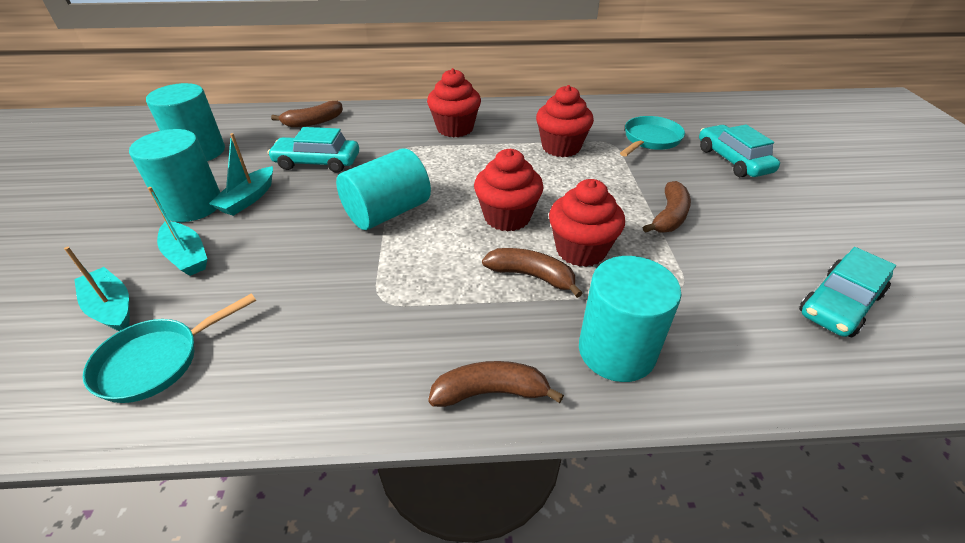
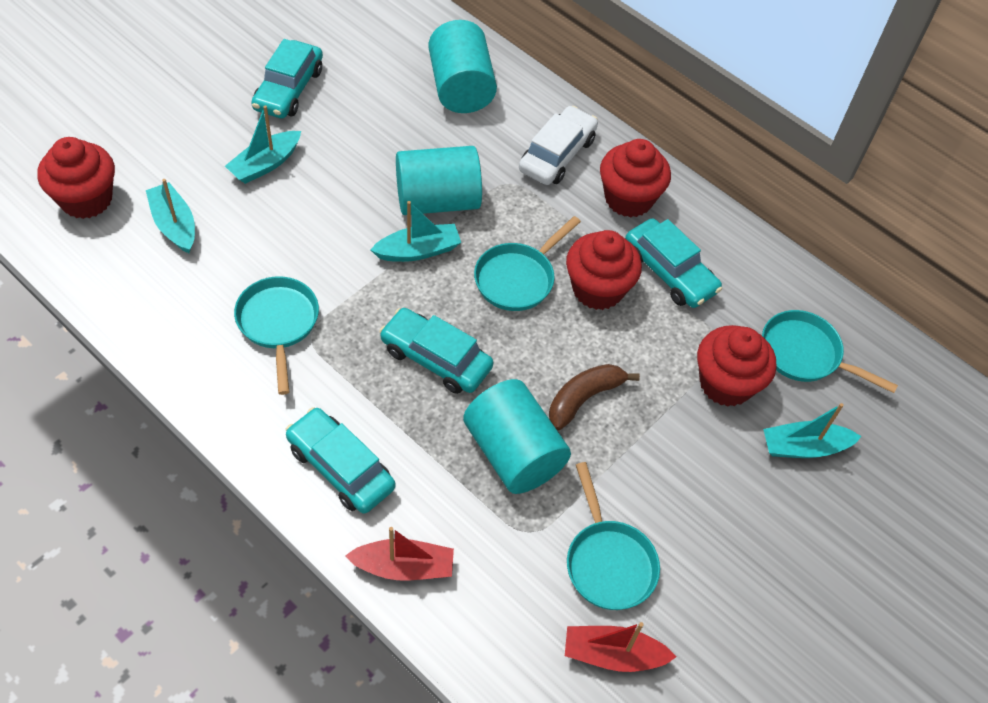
brown banana: [271,101,343,128] [428,361,564,407] [482,248,583,298] [643,181,691,233] = 4 -> [549,364,640,430] = 1
red boat: none = 0 -> [345,527,454,580] [565,622,676,672] = 2
turquoise boat: [64,247,130,331] [148,187,207,276] [209,133,273,216] = 3 -> [146,179,195,253] [225,105,301,184] [371,201,461,262] [763,403,862,458] = 4
turquoise car: [267,127,359,173] [699,125,780,177] [799,247,896,337] = 3 -> [251,39,323,118] [285,407,396,514] [379,308,493,394] [625,218,722,308] = 4
turquoise cylinder: [129,129,220,222] [146,83,225,161] [336,148,431,230] [579,256,681,382] = 4 -> [396,146,482,215] [428,20,497,113] [463,379,571,494] = 3
turquoise pan: [83,293,256,403] [620,116,685,156] = 2 -> [234,276,319,395] [474,216,581,311] [567,462,660,610] [762,310,898,393] = 4
white car: none = 0 -> [519,106,598,185] = 1

